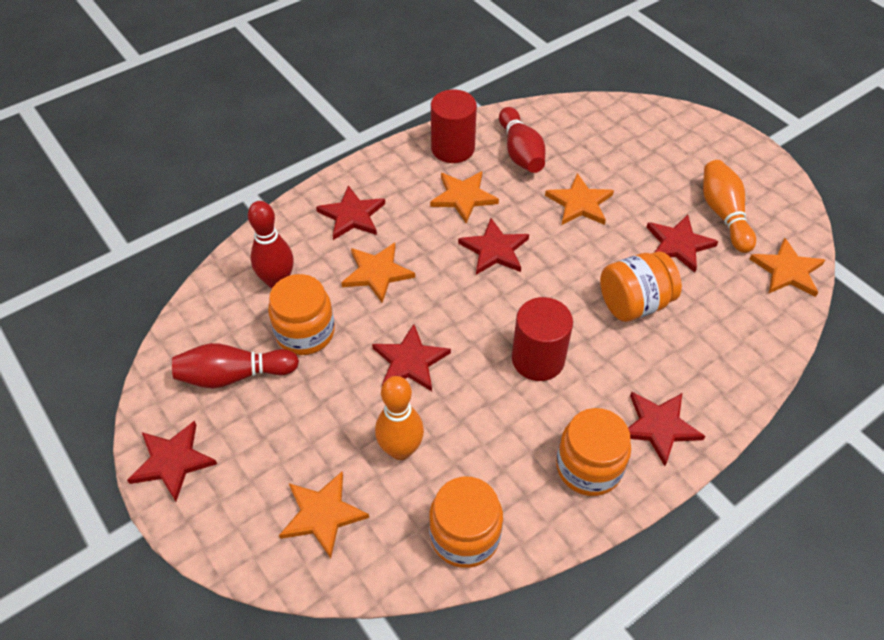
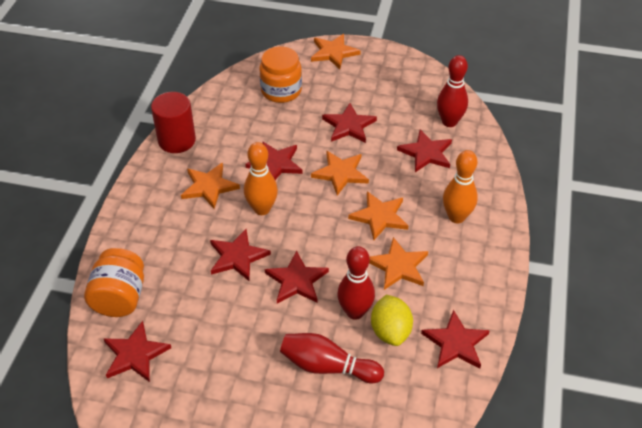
orange jar: [268,274,335,355] [429,477,503,568] [556,408,631,496] [600,251,682,322] = 4 -> [84,248,144,317] [259,47,302,103] = 2
red cylinder: [431,89,477,163] [512,297,573,381] = 2 -> [151,92,196,153] = 1
red star: [127,421,217,501] [316,185,385,240] [372,324,451,391] [458,218,529,275] [628,392,705,466] [646,215,719,272] = 6 -> [104,321,171,382] [210,229,271,281] [245,142,303,180] [265,250,329,304] [322,103,377,143] [397,129,452,172] [421,310,490,368] = 7
yellow lemon: none = 0 -> [371,295,413,346] = 1

